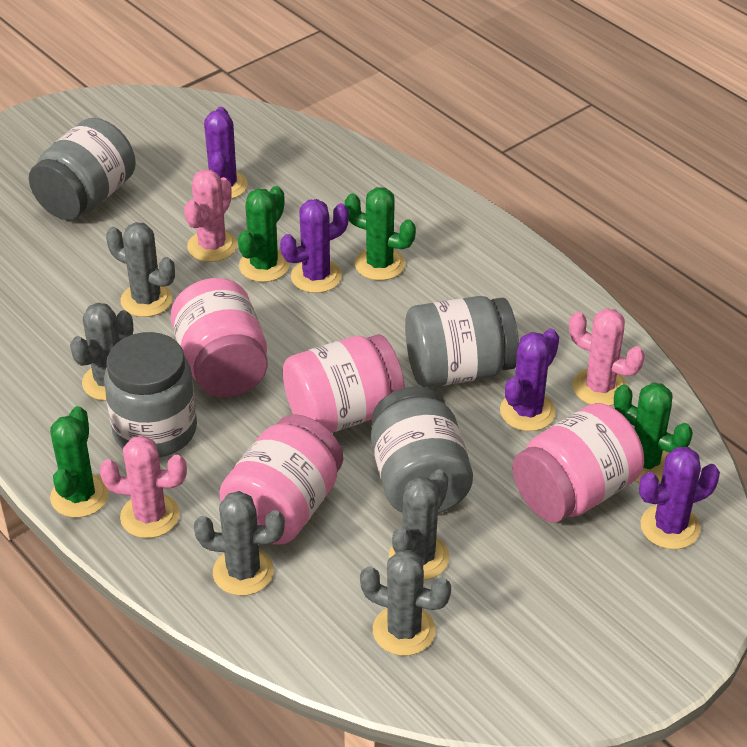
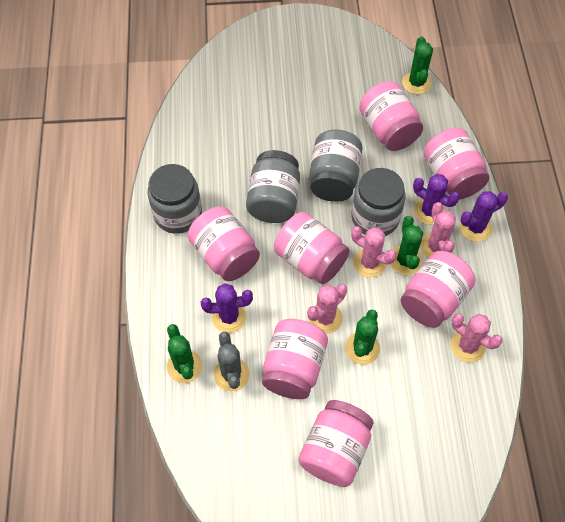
grey cactus: [70,303,133,401] [106,222,175,317] [194,491,285,596] [360,550,451,656] [389,469,450,580] = 5 -> [214,332,250,392] = 1
pink cactus: [99,435,187,538] [184,169,237,262] [569,308,645,406] = 3 -> [307,284,347,334] [351,226,396,278] [420,202,456,258] [450,313,502,363] = 4
pink jar: [171,278,268,397] [219,414,343,545] [283,334,405,433] [512,403,644,522] = 4 -> [188,206,260,281] [262,319,328,399] [274,212,350,284] [298,400,374,487] [359,81,423,151] [401,251,475,328] [424,128,489,200] = 7
purple cactus: [204,107,248,199] [280,199,349,293] [500,329,559,431] [639,447,720,549] = 4 -> [201,283,253,333] [413,174,460,225] [460,191,508,242] = 3

